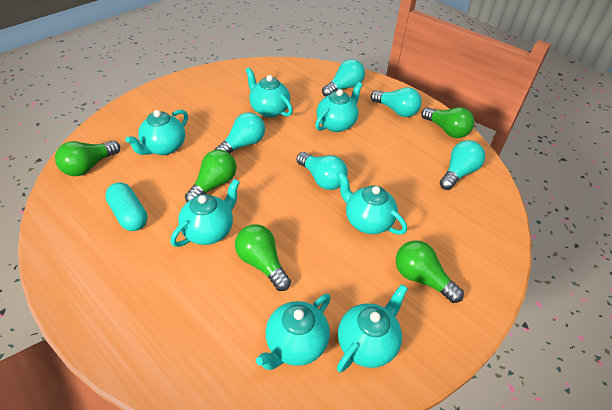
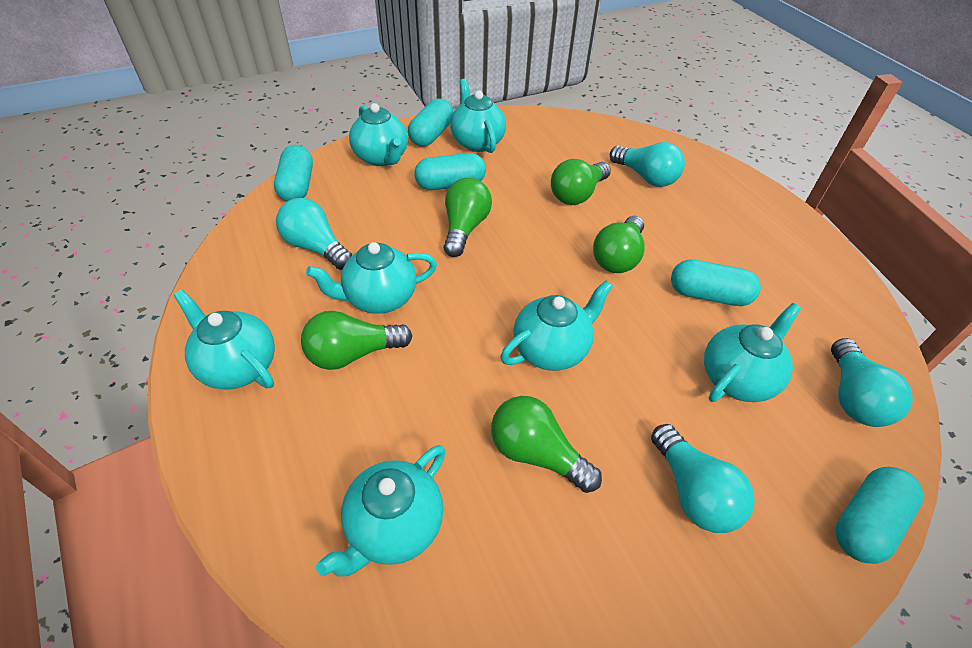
turquoise capsule: [105,182,148,231] = 1 -> [274,145,313,201] [408,99,453,147] [415,153,486,190] [671,260,761,306] [836,467,924,564] = 5
turquoise light bulb: [215,113,265,153] [297,152,348,190] [322,59,365,96] [371,87,422,117] [440,140,485,190] = 5 -> [276,198,352,270] [610,142,685,187] [651,424,755,533] [831,338,913,427] = 4

